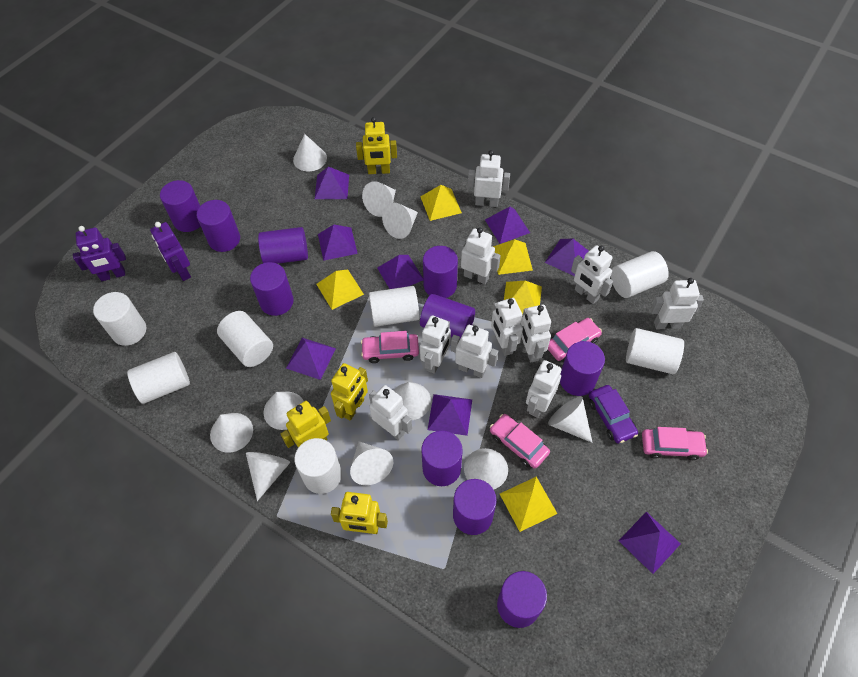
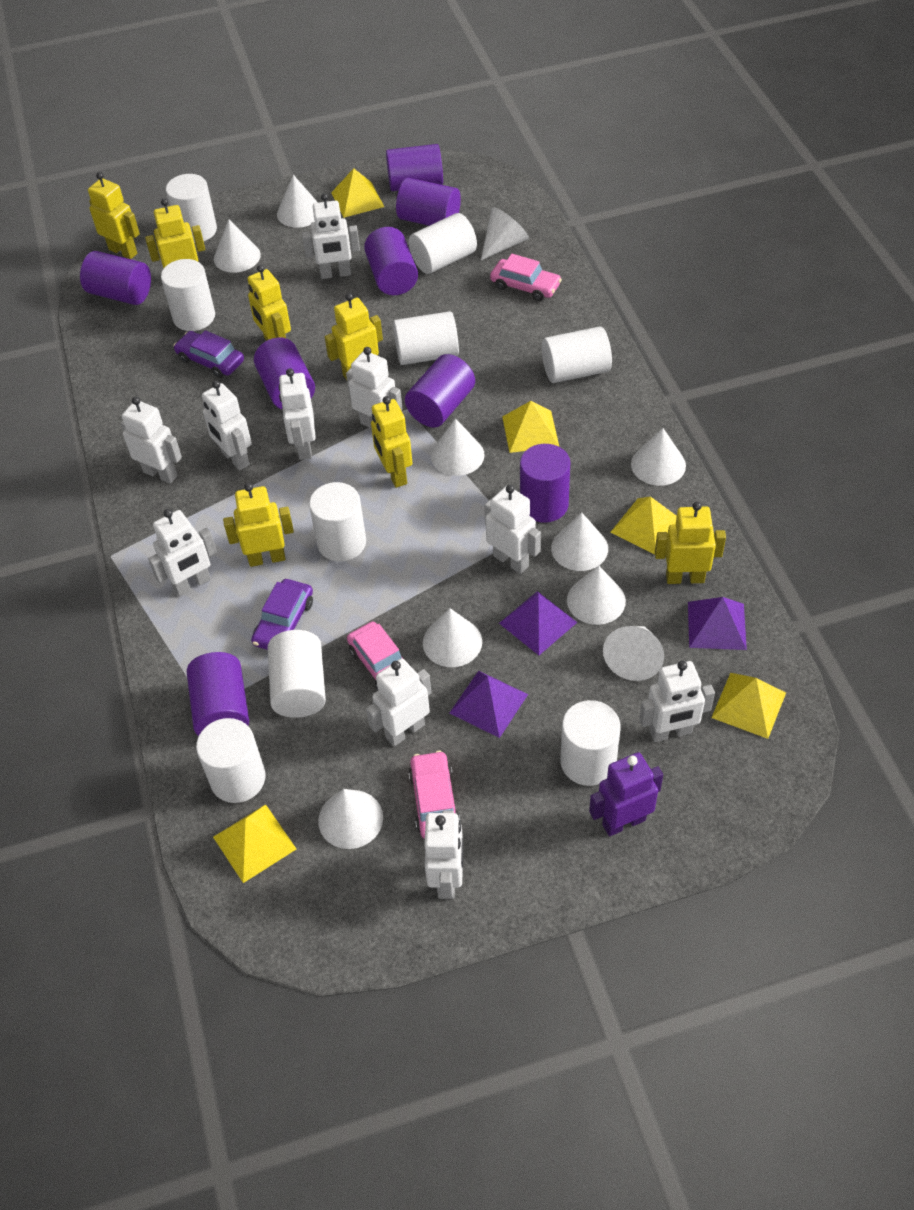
pink car: [361,331,419,363] [490,414,550,469] [548,318,602,361] [642,427,708,460] = 4 -> [347,622,413,690] [408,751,460,839] [490,254,562,301] = 3
purple car: [589,385,638,444] = 1 -> [174,330,244,378] [251,579,313,650] = 2
purple cylinder: [160,180,201,232] [197,200,240,252] [250,262,294,316] [258,227,308,264] [420,294,475,338] [421,431,463,486] [423,246,458,298] [453,479,497,535] [497,571,547,628] [560,341,605,396] = 10 -> [80,251,151,305] [187,652,249,736] [254,337,315,409] [364,227,418,295] [386,144,443,191] [396,178,461,226] [405,354,475,428] [520,444,570,523] = 8
purple pyramid: [286,338,336,380] [315,167,349,199] [318,225,358,261] [377,255,423,289] [428,394,472,436] [485,207,530,244] [545,239,589,276] [619,512,681,574] = 8 -> [450,671,528,738] [499,591,577,655] [688,597,747,650] = 3
purple robot: [73,226,126,281] [150,222,191,281] = 2 -> [589,752,663,836] = 1
white cylinder: [93,292,146,346] [127,352,190,404] [217,311,273,367] [294,438,342,494] [369,286,419,327] [611,251,669,298] [626,328,684,374] = 7 -> [161,259,215,331] [166,174,217,243] [196,718,265,803] [268,630,326,718] [309,482,366,562] [393,311,459,365] [409,213,477,274] [542,326,612,383] [560,700,620,786] = 9
yellow robot: [281,401,331,448] [331,363,368,421] [331,492,388,534] [356,117,397,174] = 4 -> [88,172,140,259] [145,198,205,268] [223,483,294,567] [248,265,291,341] [325,293,383,380] [371,396,412,488] [655,502,726,584] = 7

